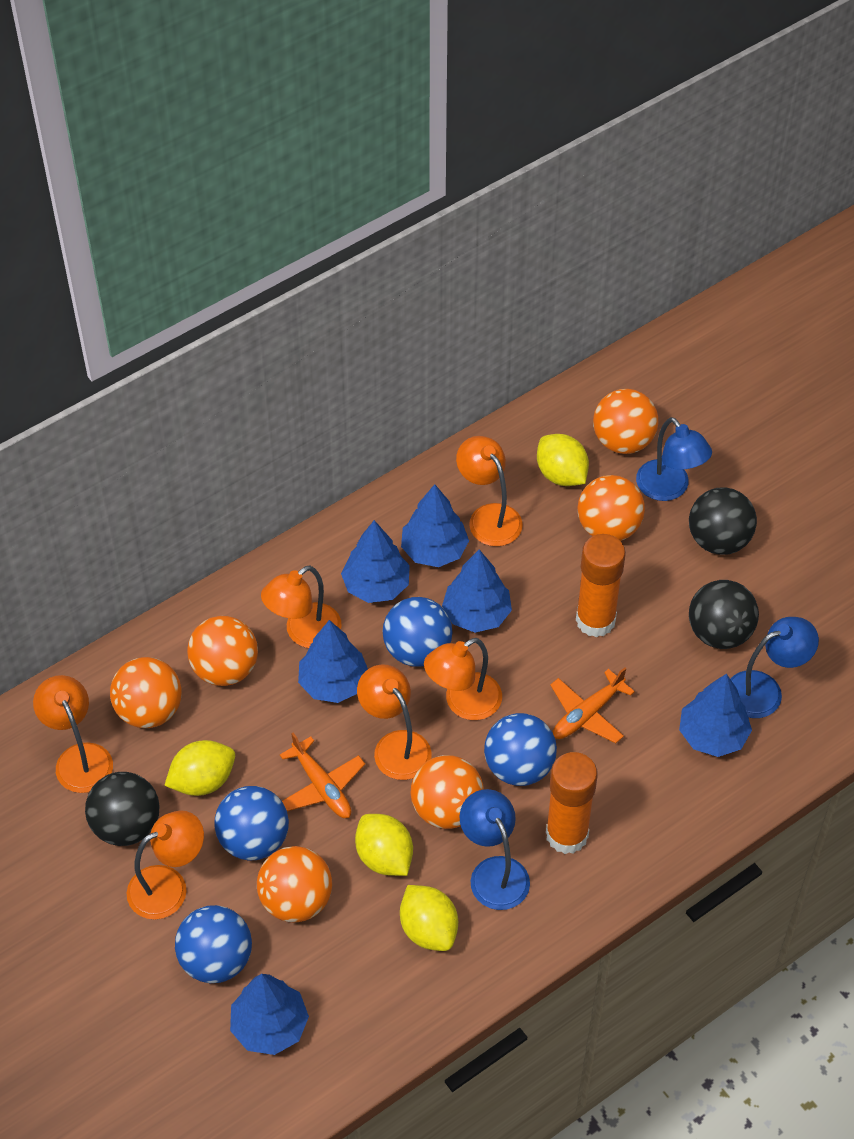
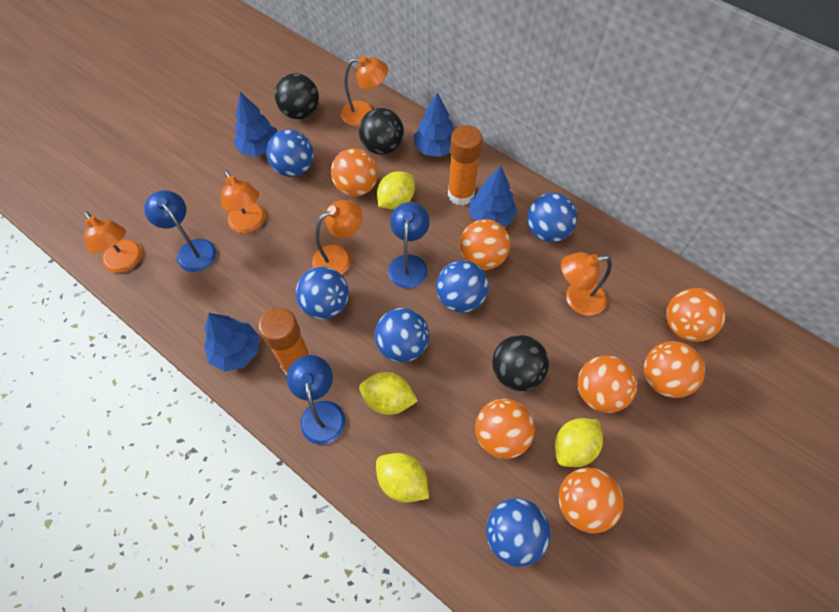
blue ball: [175,905,252,983] [214,786,289,861] [383,597,452,667] [484,713,557,786] = 4 -> [266,129,314,177] [295,267,349,319] [375,308,429,363] [436,260,488,313] [486,499,551,567] [527,193,577,242] = 6
blue tree: [230,974,309,1055] [298,620,368,703] [341,520,410,603] [401,484,469,567] [442,550,512,633] [679,674,752,757] = 6 -> [204,313,259,371] [234,92,277,157] [414,92,454,157] [469,165,517,226] = 4
orange ball: [110,657,182,728] [187,616,258,686] [257,846,332,922] [411,755,484,829] [577,475,645,541] [593,389,658,454] = 6 -> [331,148,378,196] [460,219,510,270] [475,398,535,459] [558,468,623,533] [577,356,637,413] [644,341,705,398] [666,288,726,342] = 7
orange lamp: [33,675,113,793] [127,811,204,919] [261,565,342,648] [357,664,432,780] [424,638,502,720] [456,436,523,546] = 6 -> [84,211,142,273] [221,170,265,233] [312,200,362,275] [341,56,388,126] [561,252,612,316] = 5
orange plane: [280,733,365,818] [550,667,635,743] = 2 -> none = 0

